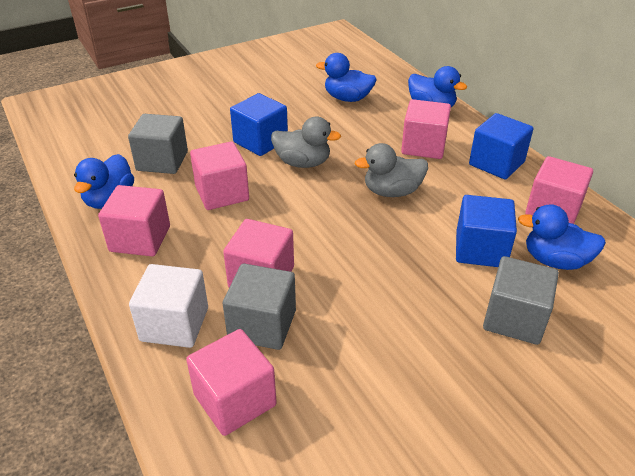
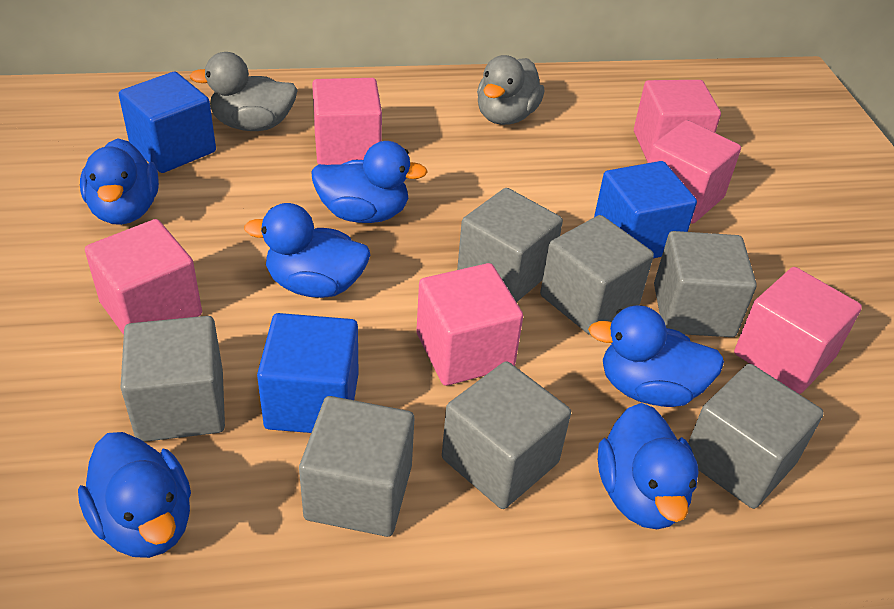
blue duck: [74,154,134,209] [316,53,377,102] [408,66,467,107] [518,204,606,270] = 4 -> [78,432,191,558] [80,138,159,225] [244,203,370,298] [311,141,428,223] [588,305,724,407] [598,403,699,529] = 6
grey cube: [128,114,188,174] [223,264,296,350] [483,256,559,345] = 3 -> [121,316,225,442] [299,396,414,537] [442,361,571,509] [457,188,563,302] [540,215,654,335] [654,231,757,337] [688,364,824,509] = 7
white cube: [129,264,208,348] = 1 -> none = 0

